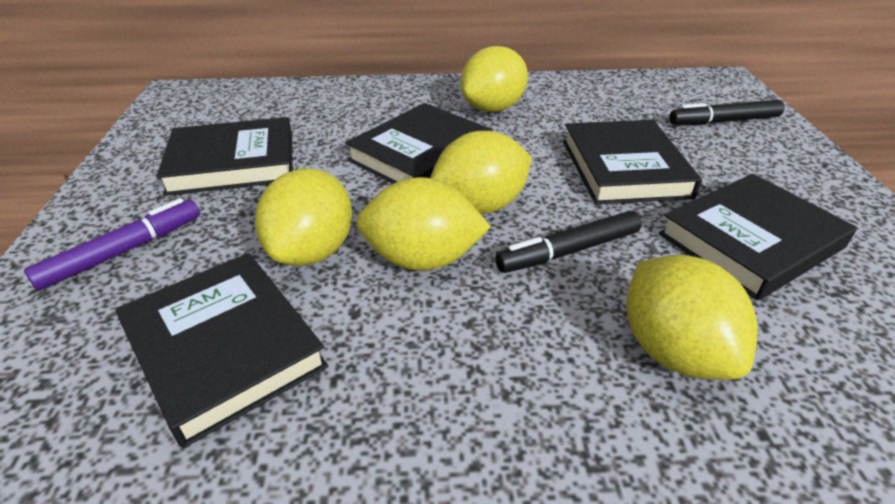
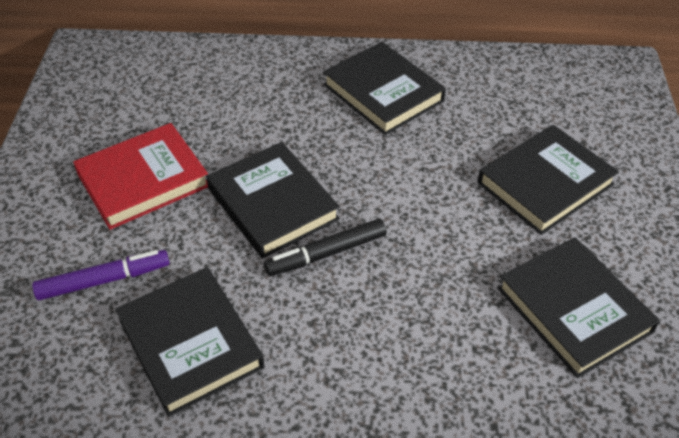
black marker: [495,211,642,273] [669,100,784,125] = 2 -> [264,218,387,276] = 1
red book: none = 0 -> [73,123,208,230] = 1
yellow lemon: [255,168,352,266] [356,177,491,271] [430,131,532,214] [460,46,528,112] [626,255,758,379] = 5 -> none = 0

